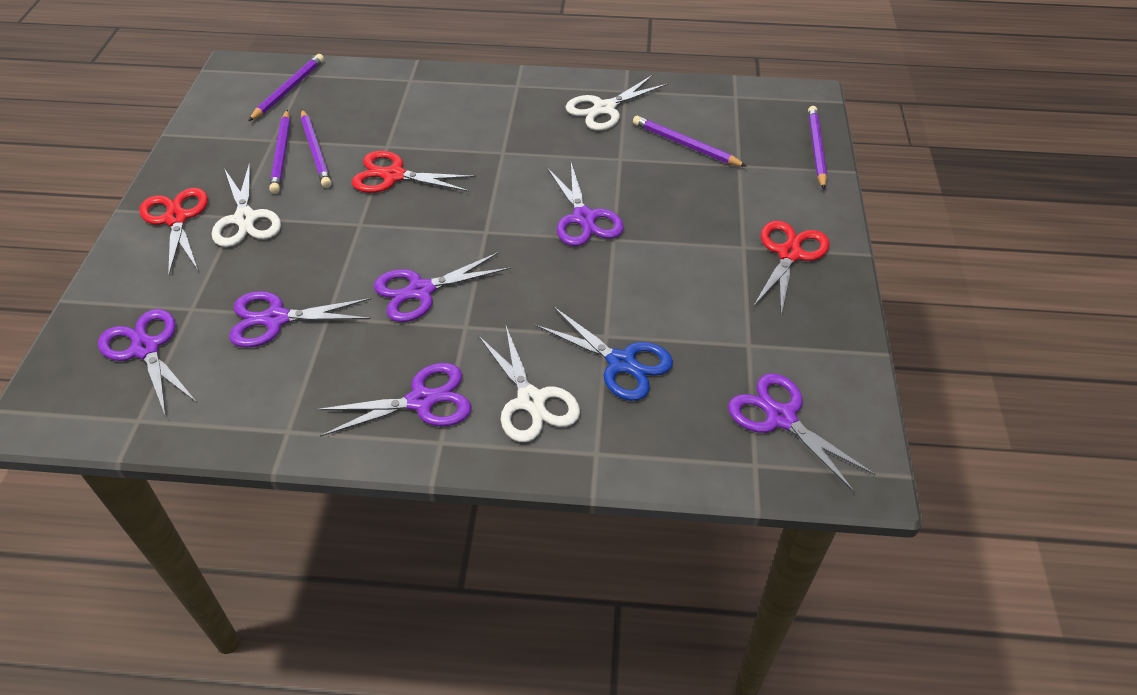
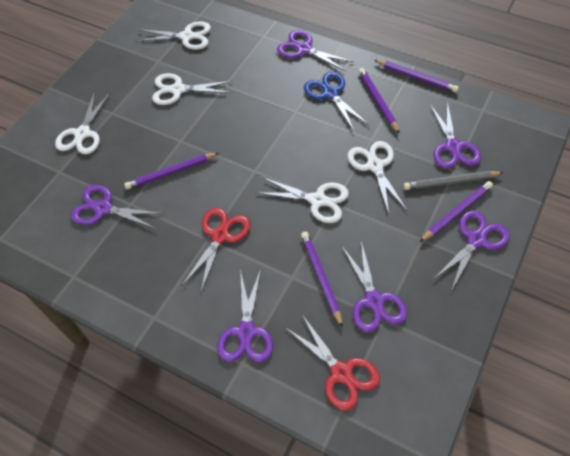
grey pencil: none = 0 -> [403,171,504,190] = 1
red scissors: [140,188,208,276] [352,151,476,193] [753,221,830,315] = 3 -> [182,208,250,292] [286,315,380,411] = 2
white scissors: [212,162,281,247] [478,326,580,442] [565,75,668,130] = 3 -> [55,91,110,154] [135,22,211,50] [152,73,233,105] [256,177,349,223] [348,141,407,214] = 5

